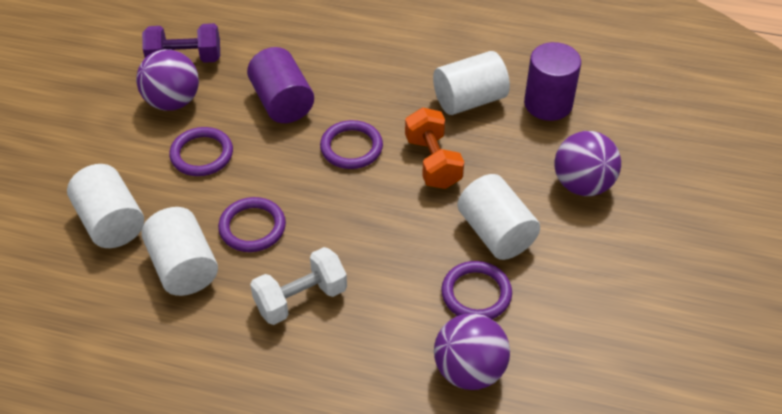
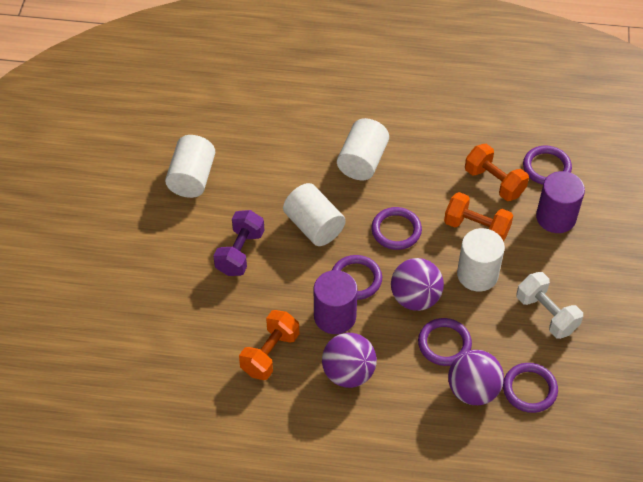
orange dumbbell: [405,107,464,189] = 1 -> [239,310,299,380] [444,192,513,241] [465,144,529,201] = 3
purple ring: [169,127,233,176] [218,197,286,252] [320,120,383,169] [441,261,512,319] = 4 -> [332,255,382,300] [371,207,422,250] [418,318,472,366] [503,363,558,413] [523,145,572,185] = 5

